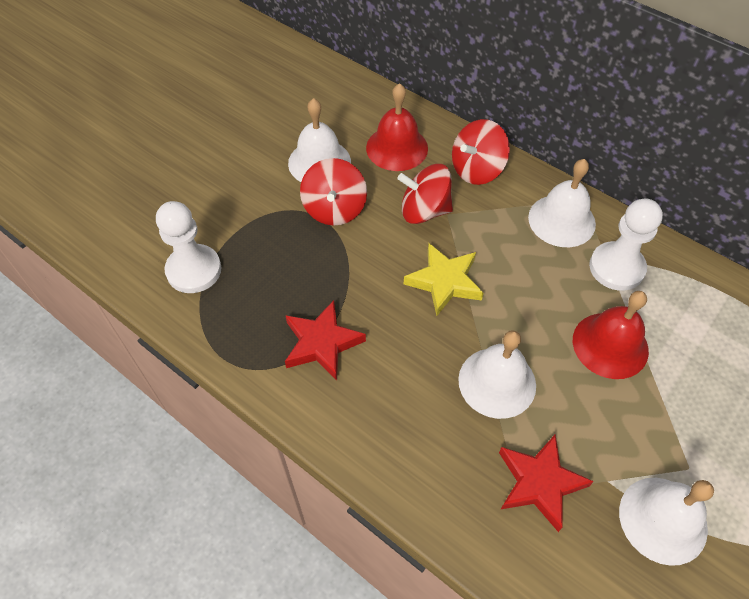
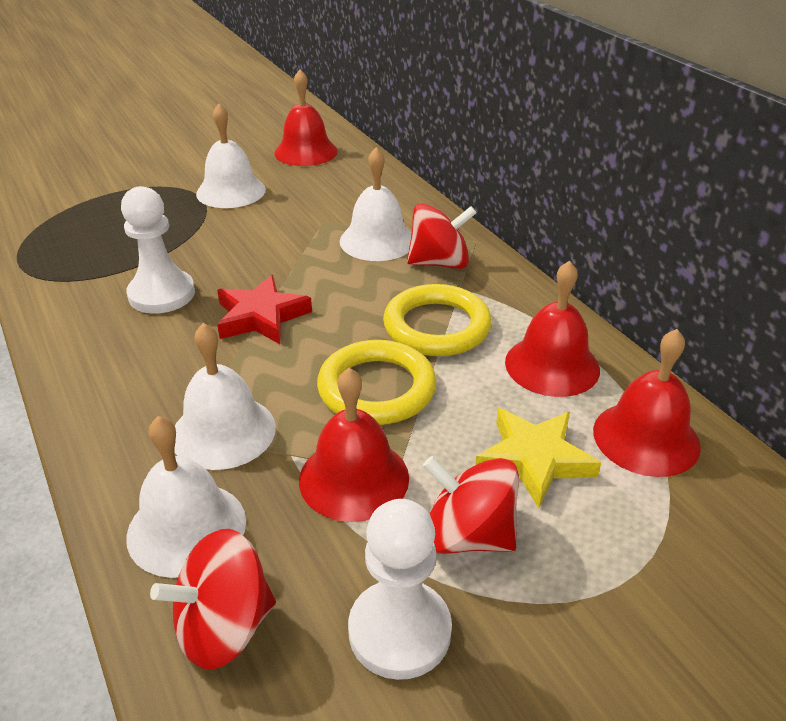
red bell: [366,83,428,171] [573,291,649,379] = 2 -> [274,69,338,166] [299,368,409,522] [505,261,600,397] [593,329,701,477] = 4
red star: [285,300,366,380] [499,434,594,532] = 2 -> [217,275,312,344] = 1
yellow ring: none = 0 -> [317,340,437,425] [383,284,492,356] = 2

